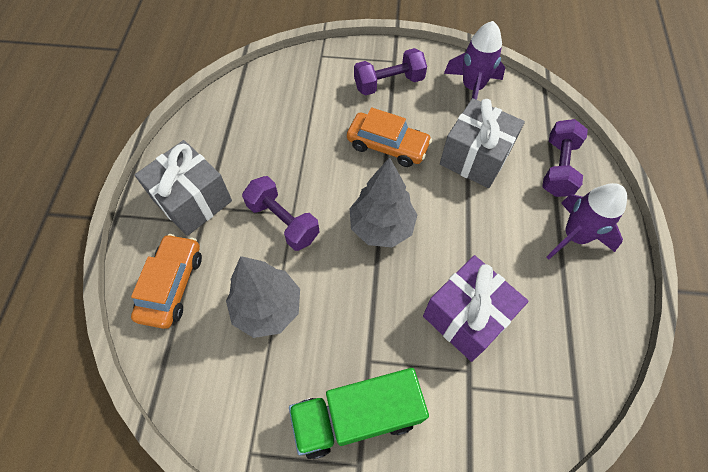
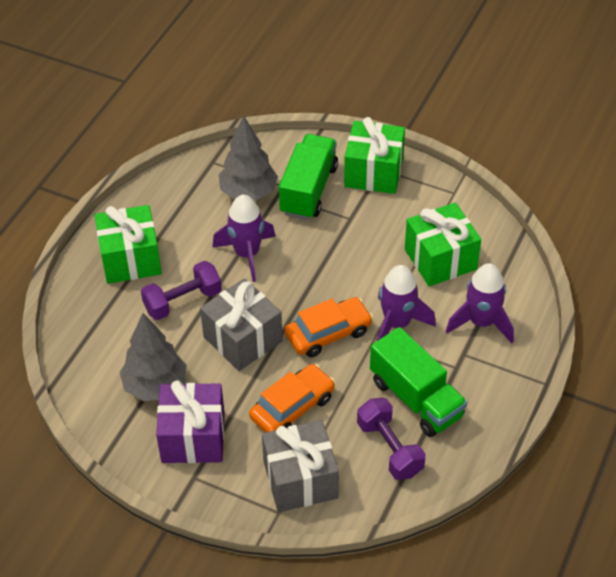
green gift: none = 0 -> [95,205,162,284] [344,117,405,194] [405,202,481,286] = 3
green truck: [289,368,429,459] = 1 -> [279,134,338,220] [370,327,467,437] = 2
purple dumbbell: [242,176,320,251] [354,48,427,96] [542,119,588,197] = 3 -> [141,261,222,320] [357,398,426,480] = 2
purple rocket: [444,21,505,100] [547,183,627,259] = 2 -> [212,195,276,282] [377,265,436,341] [446,263,514,343] = 3

